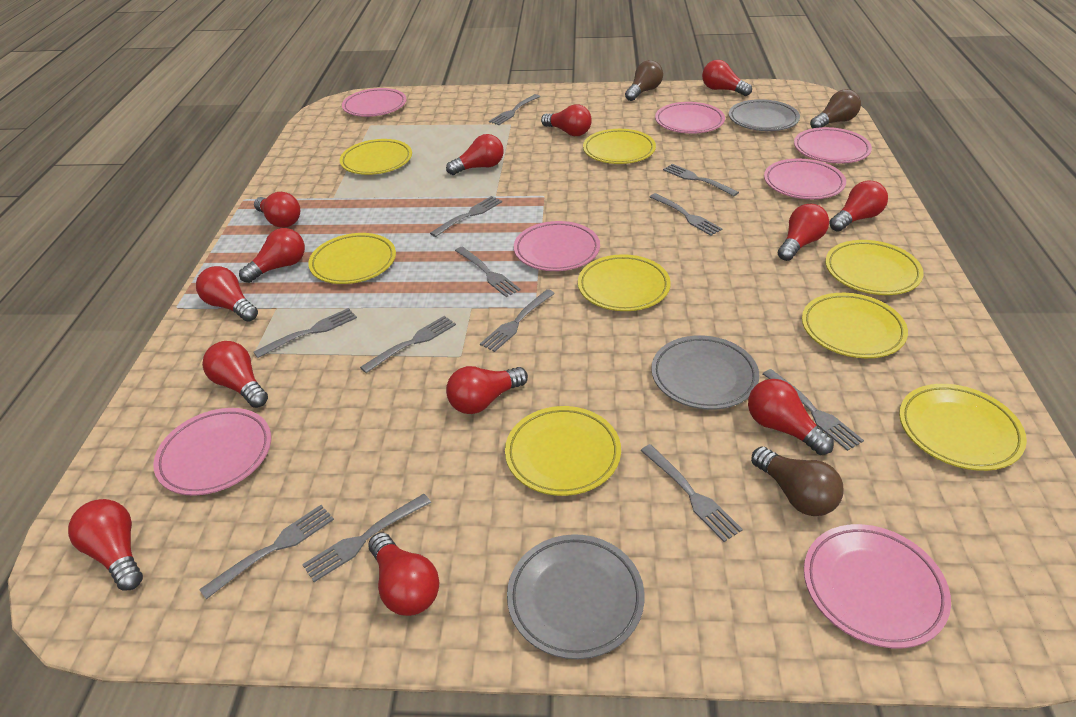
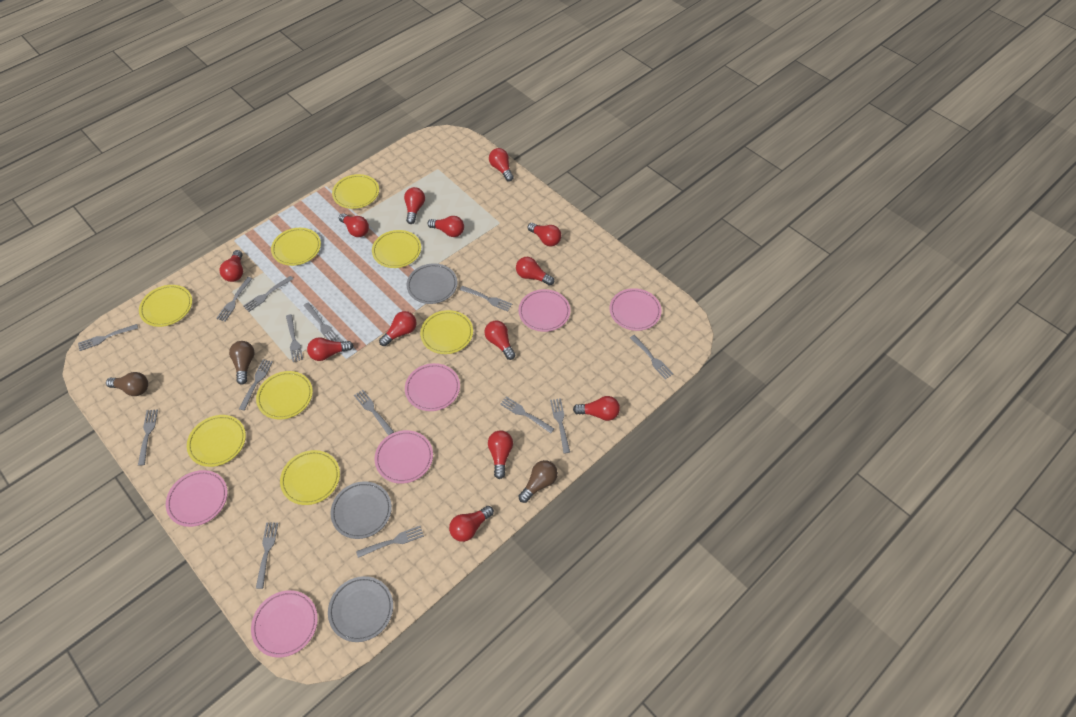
grey fork: [199,505,334,599] [254,308,357,358] [302,494,431,582] [360,316,456,373] [430,196,502,237] [455,246,520,297] [480,289,555,352] [489,94,540,125] [640,444,743,542] [650,193,722,236] [663,164,739,196] [763,369,864,451] = 12 -> [78,324,138,351] [138,409,158,466] [216,277,253,321] [239,359,273,411] [243,276,293,312] [256,523,278,589] [286,314,303,362] [303,302,339,341] [354,390,394,436] [356,526,424,558] [460,286,512,312] [500,396,554,433] [550,398,570,454] [630,335,673,379] = 14
pink plate: [153,408,271,496] [342,88,407,117] [514,221,600,271] [655,102,725,134] [764,159,846,199] [794,127,872,163] [804,524,951,648] = 7 -> [166,470,228,527] [251,590,318,658] [374,430,433,484] [405,363,460,411] [519,289,570,332] [610,288,662,331] = 6

